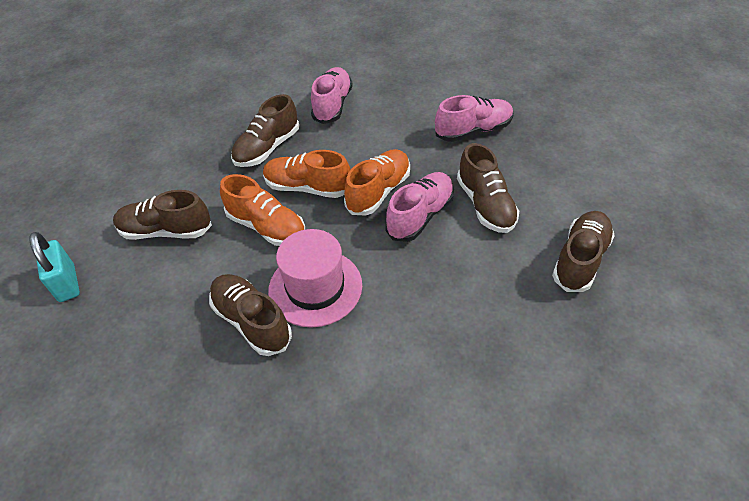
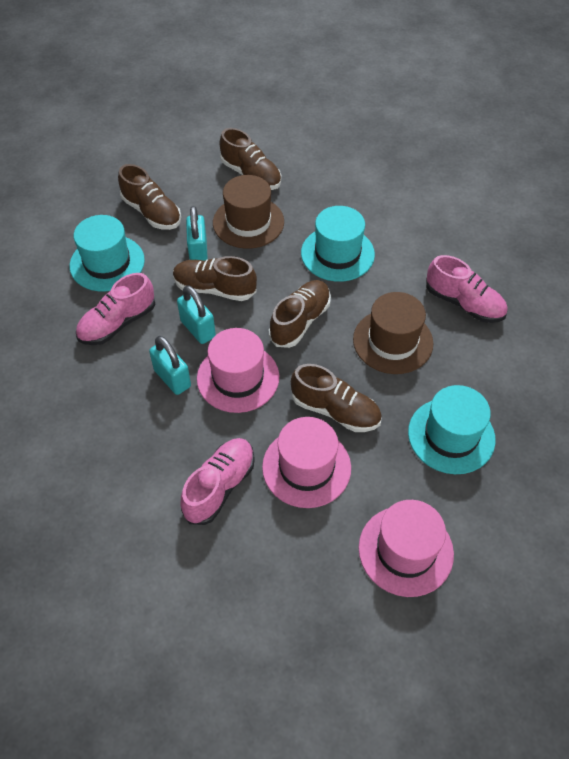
brown hat: none = 0 -> [213,175,284,249] [353,292,433,374] = 2
orange shoe: [220,174,305,246] [263,150,351,198] [344,149,410,216] = 3 -> none = 0
pink hat: [268,229,362,328] = 1 -> [197,328,279,413] [262,417,351,508] [358,500,454,597] = 3
turquoise hat: none = 0 -> [70,215,145,291] [301,206,375,282] [408,385,496,474] = 3
turquoise padlock: [29,232,80,302] = 1 -> [149,336,191,395] [177,285,216,344] [186,206,208,261] = 3

